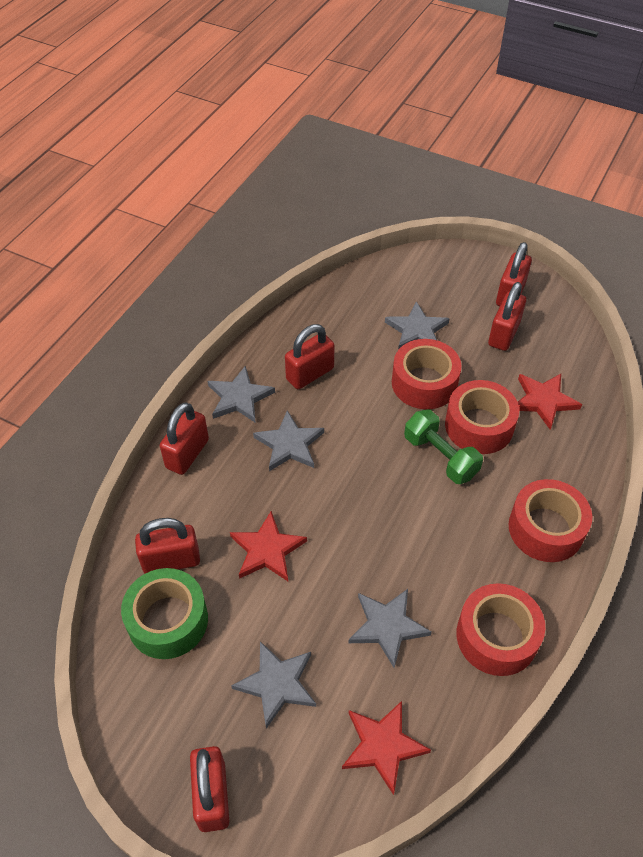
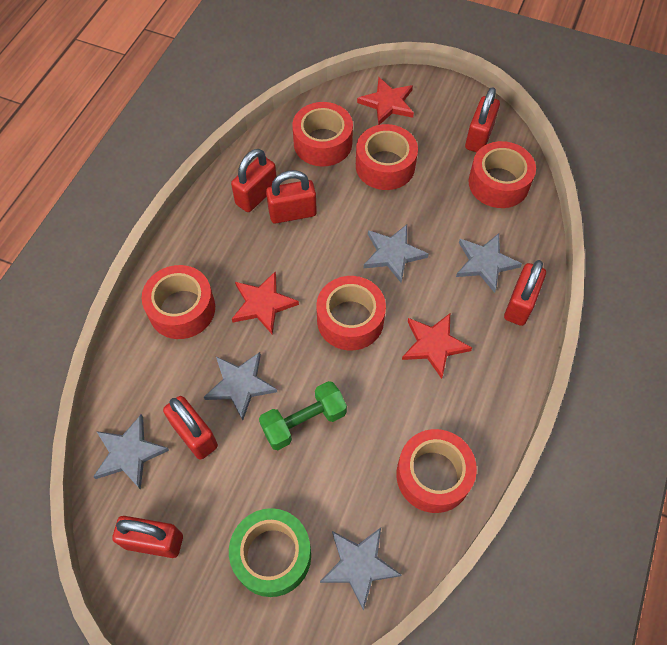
red tape: [392,339,461,409] [445,380,519,454] [456,583,545,676] [509,479,592,562] = 4 -> [142,265,215,339] [292,102,353,166] [316,276,386,350] [356,124,418,190] [396,429,477,513] [468,141,536,208] = 6

